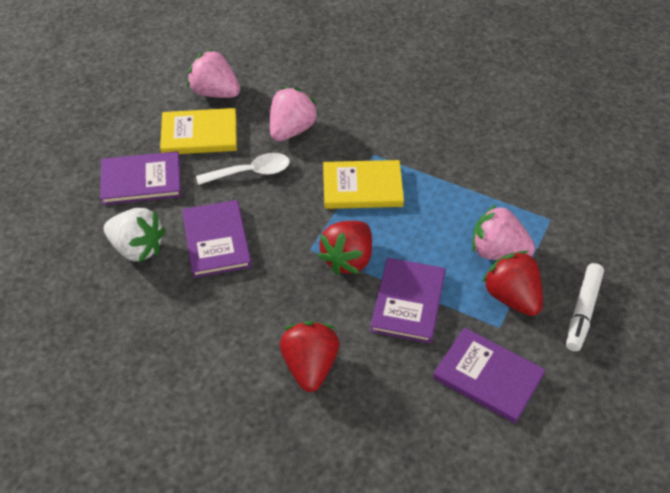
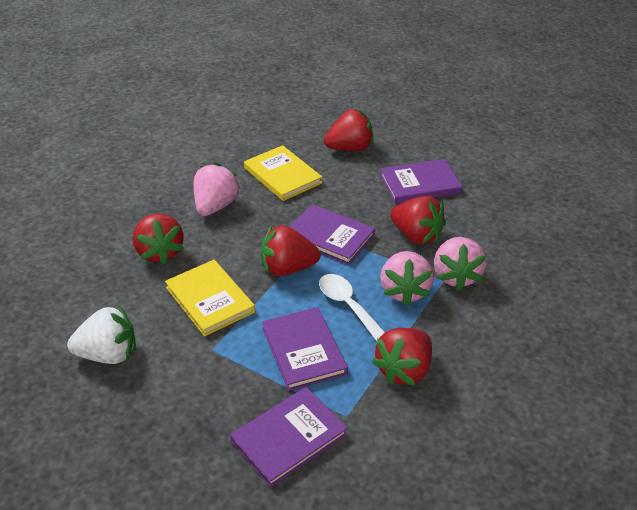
red strawberry: [280,321,339,392] [317,221,372,275] [482,251,543,316] = 3 -> [133,213,184,264] [261,225,321,276] [324,109,374,151] [372,328,432,386] [390,196,446,245] = 5
white marker: [566,263,604,351] = 1 -> none = 0

